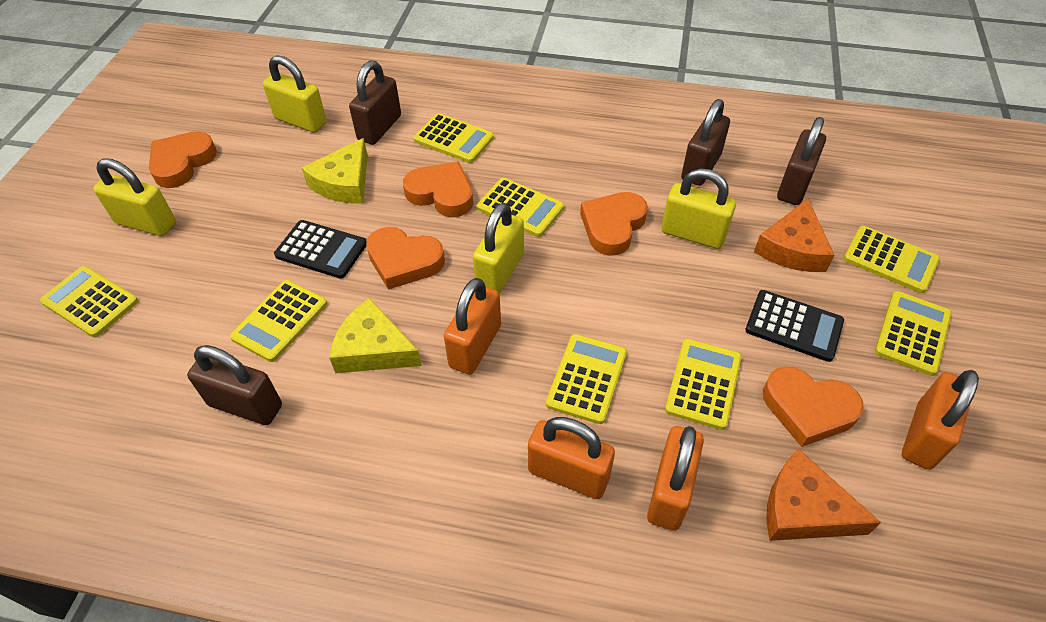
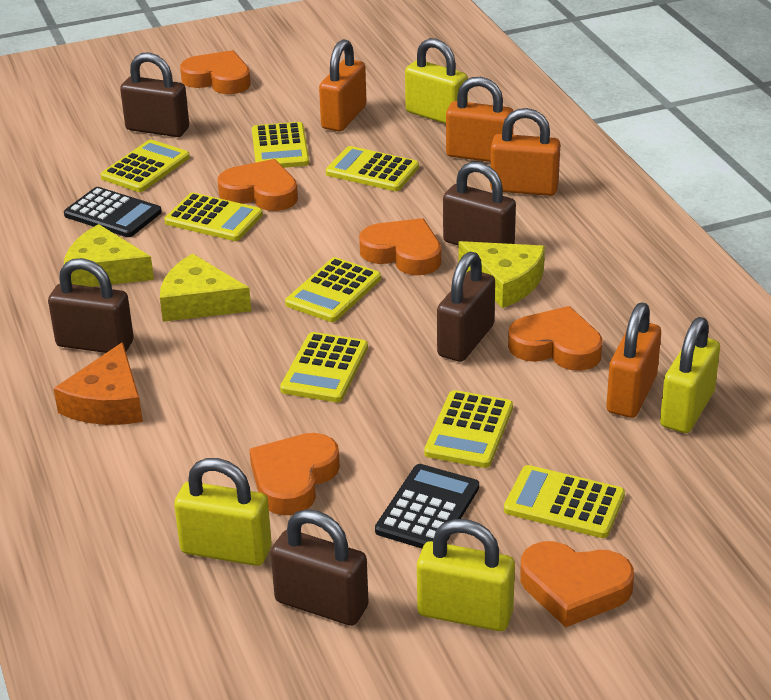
brown padlock: [187,345,282,425] [349,61,401,145] [681,99,730,186] [777,117,826,205] = 4 -> [48,258,134,353] [120,52,189,137] [271,509,368,626] [437,252,495,362] [443,162,516,245] = 5
orange cheese: [754,199,834,272] [766,449,881,541] = 2 -> [53,342,143,425] = 1
orange heart: [149,131,217,188] [366,227,445,290] [403,162,473,217] [580,192,648,256] [763,366,864,447] = 5 -> [180,50,251,94] [217,159,298,211] [249,433,340,515] [359,218,441,275] [508,306,603,371] [520,541,634,627] = 6
yellow cheese: [302,138,368,204] [329,298,422,373] = 2 -> [64,224,154,287] [160,253,251,322] [458,241,545,308] = 3

